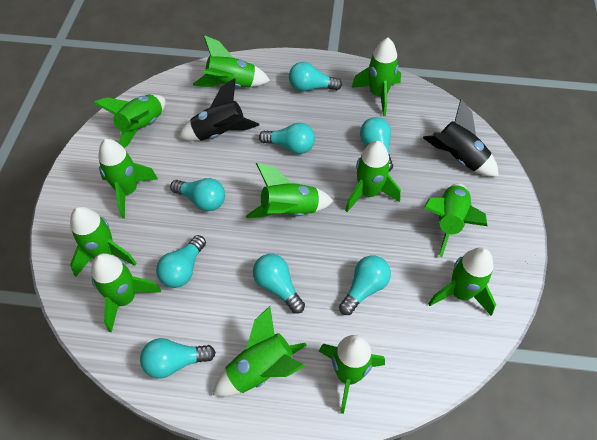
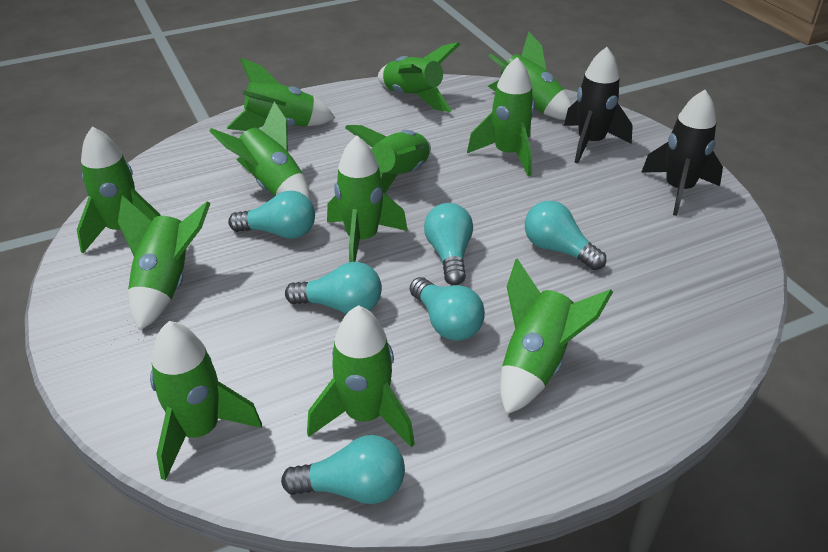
turquoise light bulb: [140,338,216,379] [156,235,206,288] [170,178,225,211] [253,254,305,313] [259,123,315,154] [289,62,342,91] [339,256,391,315] [360,117,393,171] = 8 -> [228,191,315,239] [281,435,405,504] [285,262,382,314] [410,277,485,341] [424,203,473,285] [525,201,606,270] = 6

